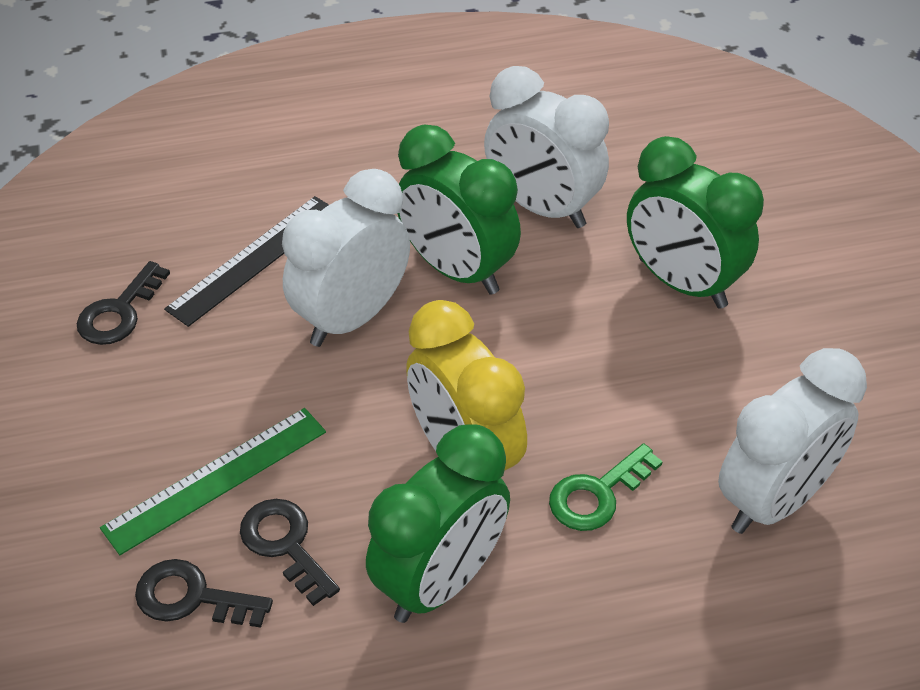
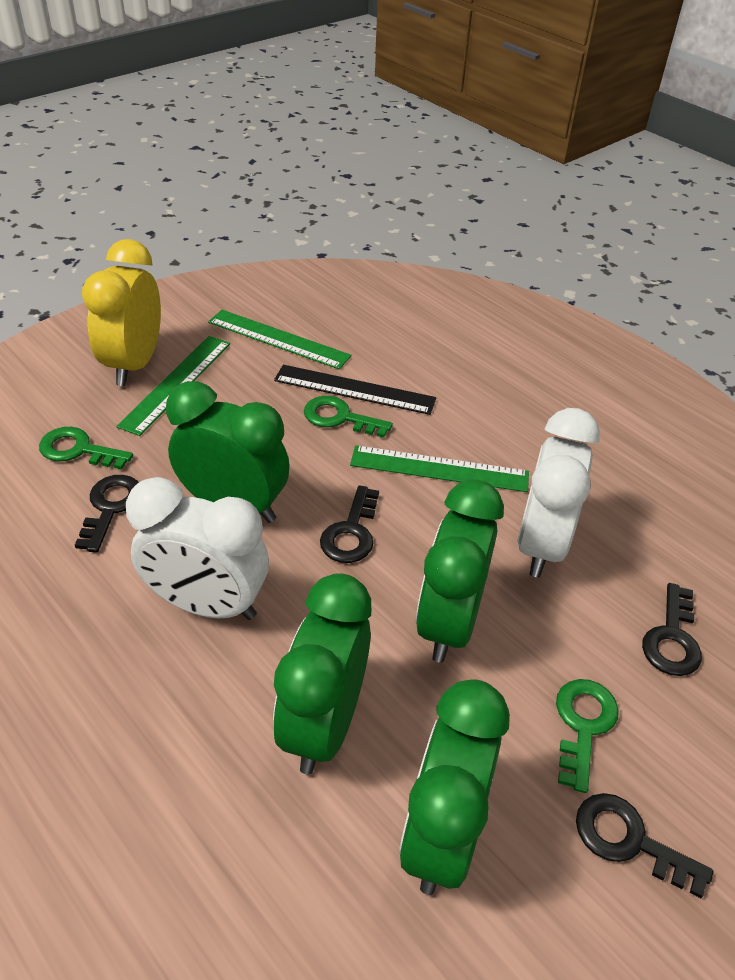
black key: [77,261,170,345] [135,559,273,628] [240,499,340,606] = 3 -> [75,475,139,553] [320,485,379,563] [576,793,714,898] [642,583,702,676] = 4
green clock: [366,424,510,623] [397,125,521,295] [627,136,764,309] = 3 -> [166,381,290,523] [273,573,371,774] [399,680,510,895] [416,479,504,663] = 4
green key: [549,443,663,531] = 1 -> [39,427,133,470] [304,396,393,438] [556,679,619,793] = 3
green ruler: [100,408,326,555] = 1 -> [116,336,230,436] [208,310,352,369] [350,445,529,492] = 3
white clock: [282,169,410,347] [484,66,609,228] [718,348,867,534] = 3 -> [126,477,269,620] [517,408,600,578] = 2

